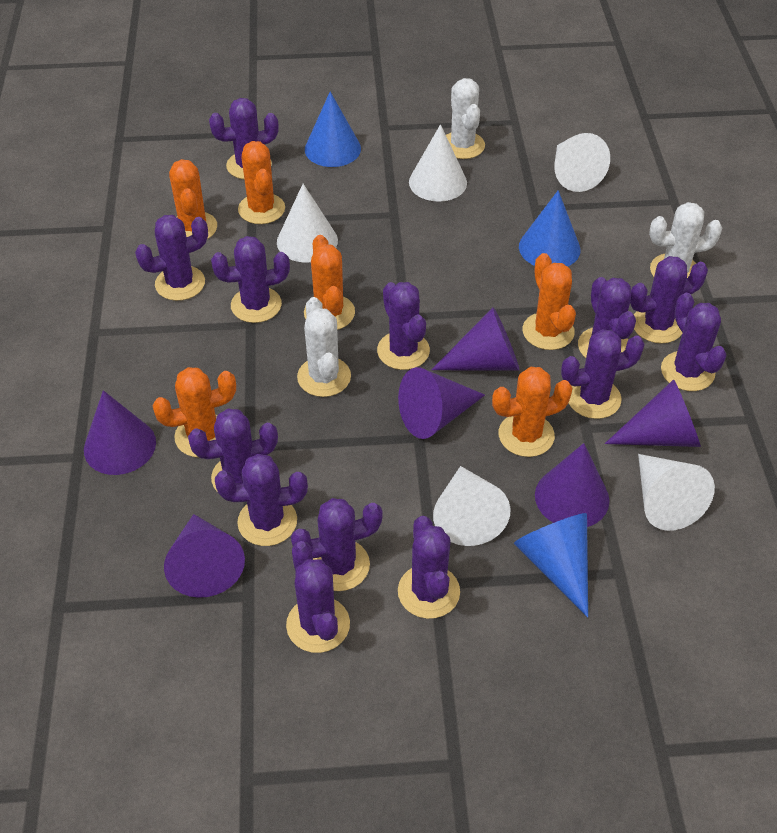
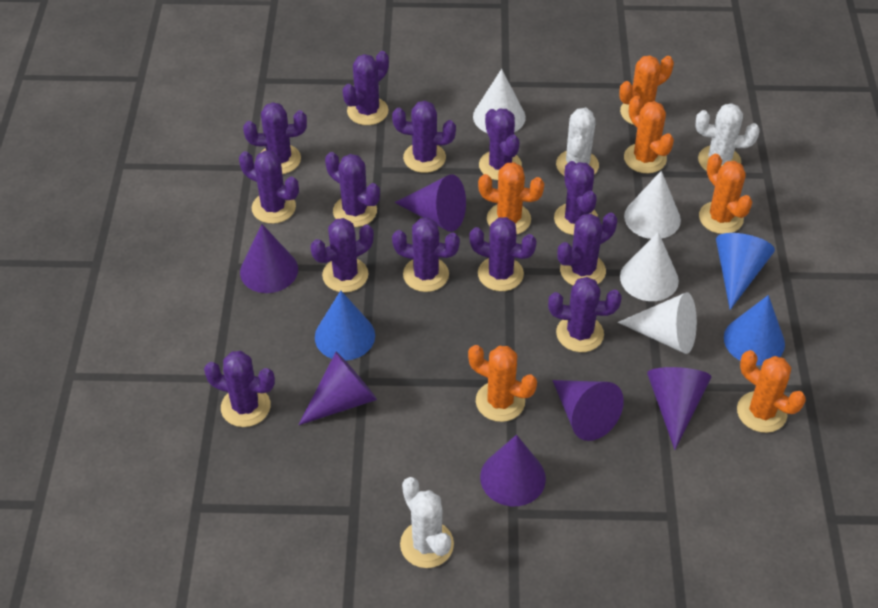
white cone: [277,184,338,262] [409,124,467,202] [433,466,510,546] [554,133,610,192] [638,454,715,531] = 5 -> [473,69,526,133] [618,292,697,354] [620,232,679,301] [624,171,681,239] = 4

